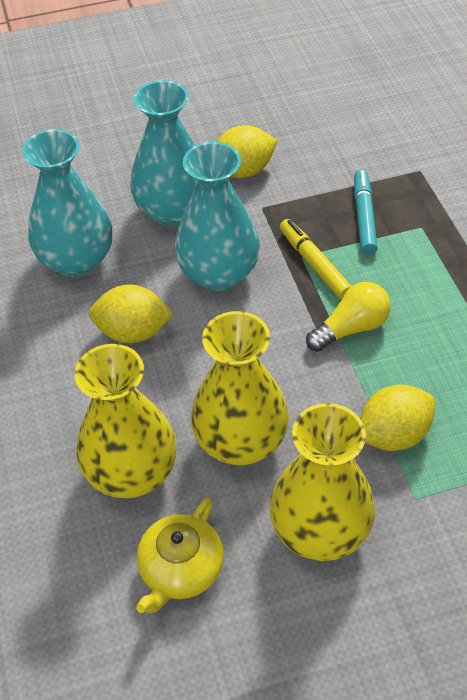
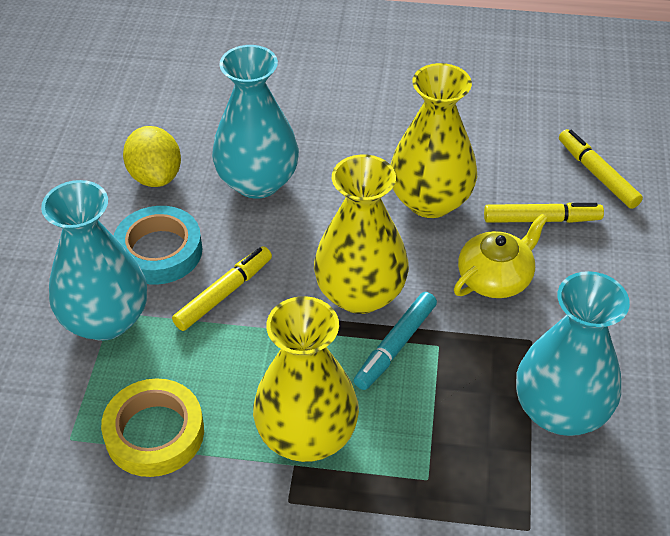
turquoise tape: none = 0 -> [114,206,202,285] = 1
yellow lemon: [89,284,174,343] [217,125,277,178] [360,385,435,451] = 3 -> [123,126,181,187] = 1
yellow light bulb: [306,282,391,352] = 1 -> none = 0
yellow marker: [280,219,352,299] = 1 -> [172,246,272,331] [484,203,604,223] [559,129,643,209] = 3
yellow tape: none = 0 -> [101,378,204,477] = 1

